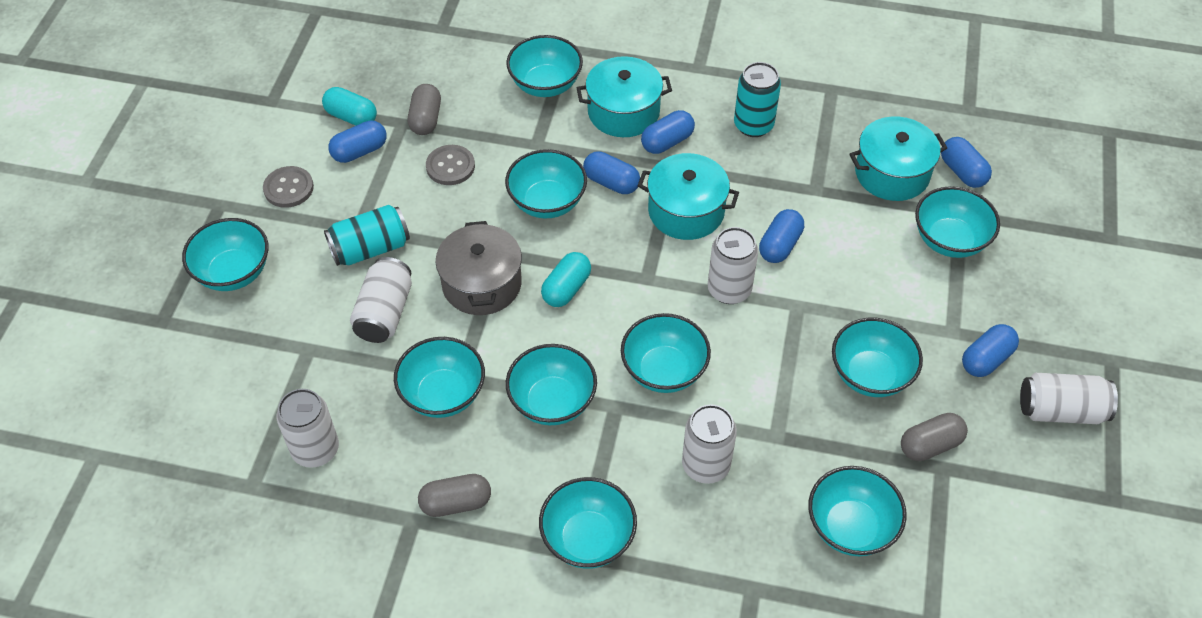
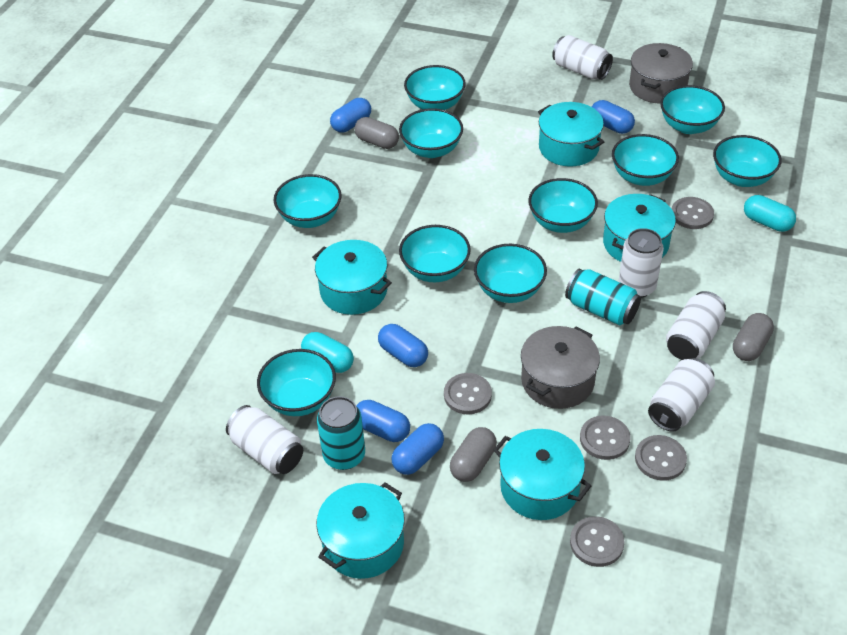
blue capsule: [329,120,387,163] [583,151,640,194] [641,110,695,154] [759,209,804,263] [941,137,992,188] [962,324,1019,377] = 6 -> [330,98,371,132] [356,400,410,442] [378,324,428,367] [392,423,444,475] [592,100,635,134] = 5
grey button: [263,166,314,208] [426,145,475,185] = 2 -> [444,373,492,414] [570,516,624,567] [580,416,630,460] [635,435,687,481] [672,197,714,229] = 5
grey pot: [436,221,522,315] = 1 -> [521,326,600,409] [629,43,693,104] = 2
turquoise pot: [576,56,672,137] [638,153,739,240] [849,116,947,201] = 3 -> [312,240,392,315] [317,482,405,579] [493,429,591,520] [538,102,604,166] [603,194,676,262] = 5

